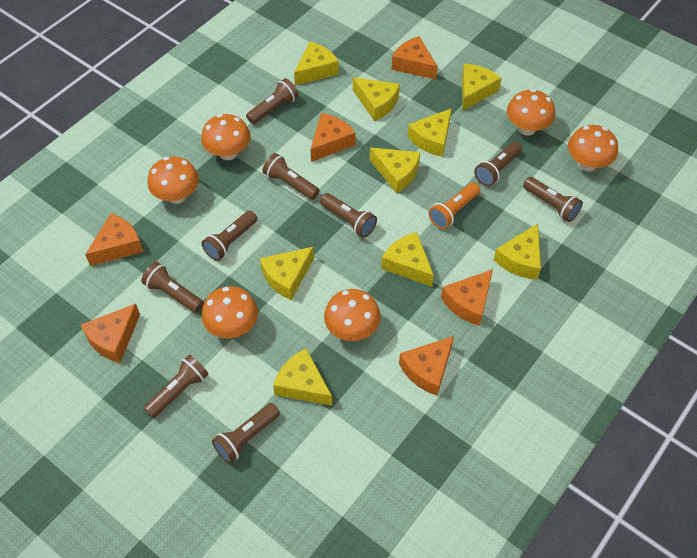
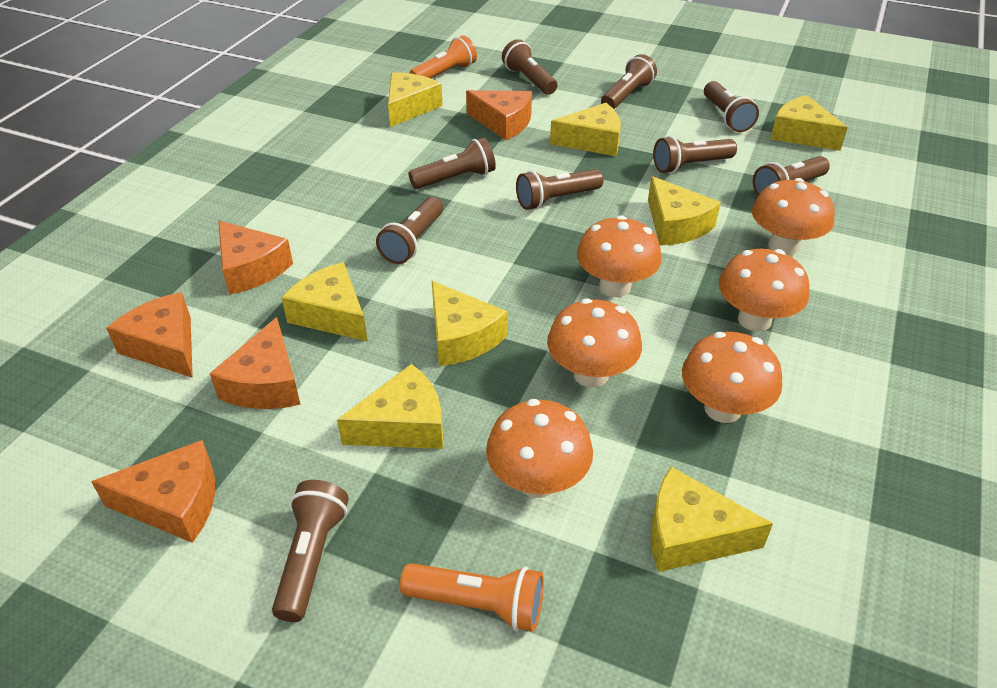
orange cheese: [81,304,140,363] [85,213,143,266] [310,113,356,162] [392,36,438,79] [399,336,454,396] [441,269,493,326] = 6 -> [91,440,215,543] [106,292,193,378] [210,317,301,409] [218,220,293,295] [466,90,532,140] = 5
orange flashlight: [429,183,480,229] = 1 -> [400,563,544,632] [410,35,477,78] = 2
yellow cheese: [260,247,314,300] [273,349,332,406] [294,42,339,86] [353,77,400,121] [370,148,420,193] [381,232,434,287] [408,108,452,157] [462,64,502,110] [494,224,541,279] = 9 -> [282,262,368,341] [337,364,443,449] [388,72,443,127] [432,281,507,366] [550,103,621,156] [648,176,721,246] [650,467,773,572] [770,95,848,151] = 8

